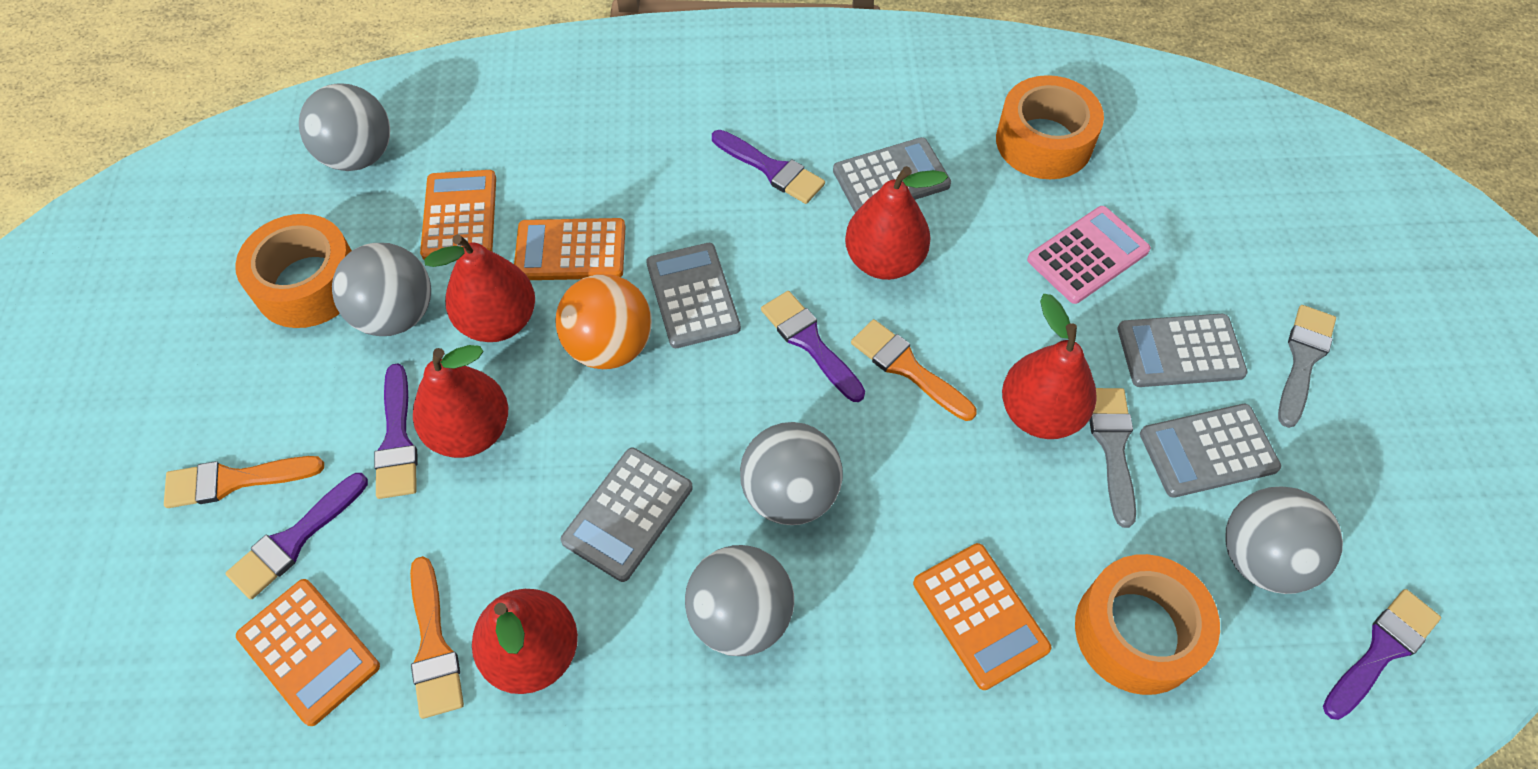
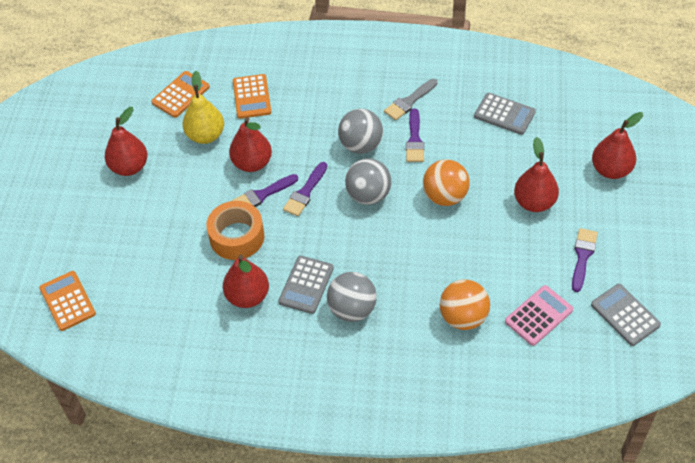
grey ball: [299,83,390,171] [332,243,431,336] [685,545,794,656] [740,422,843,525] [1225,487,1343,594] = 5 -> [327,272,377,322] [338,109,383,154] [345,158,391,205] = 3
grey brush: [1089,388,1136,528] [1278,305,1336,428] = 2 -> [384,79,437,121] = 1
grey calculator: [561,448,693,582] [646,243,741,348] [833,137,951,213] [1118,314,1248,387] [1140,404,1281,498] = 5 -> [278,255,334,314] [474,93,536,135] [591,284,661,346] = 3
orange ball: [555,274,652,369] = 1 -> [423,159,470,206] [439,280,490,330] = 2
orange brush: [164,456,324,508] [410,556,464,719] [851,319,977,421] = 3 -> none = 0
orange calculator: [236,579,380,726] [420,170,496,260] [514,218,625,280] [913,543,1051,690] = 4 -> [39,271,96,331] [152,71,210,118] [233,74,271,119] = 3
orange tape: [235,214,352,328] [996,75,1104,179] [1075,554,1220,695] = 3 -> [206,201,264,260] = 1
purple brush: [225,473,368,599] [374,364,418,499] [712,130,825,204] [761,291,865,402] [1323,589,1441,720] = 5 -> [232,174,298,207] [283,162,327,216] [406,108,424,162] [572,228,598,292] = 4
yellow pear: none = 0 -> [182,71,224,144] = 1

